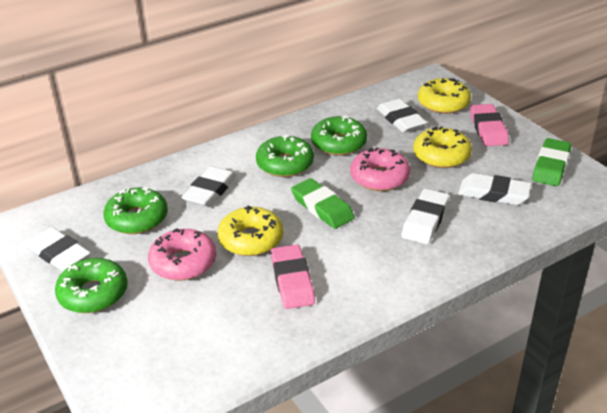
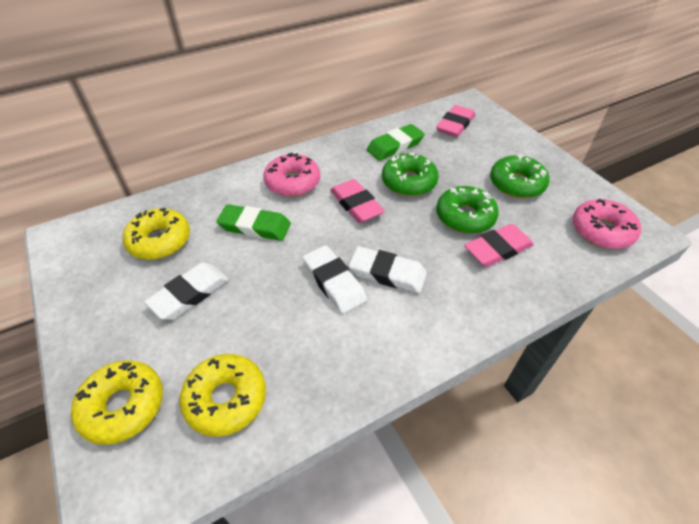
green donut: [55,258,128,313] [103,187,168,234] [256,134,314,177] [311,115,367,156] = 4 -> [382,153,439,196] [436,186,499,233] [490,154,550,198] = 3
pink eraser: [271,244,315,309] [470,104,509,146] = 2 -> [330,179,385,223] [436,105,475,137] [464,224,534,267] = 3
white eraser: [26,227,91,272] [181,166,237,207] [377,99,427,133] [401,189,450,244] [458,173,531,205] = 5 -> [144,262,229,320] [302,245,367,314] [349,246,427,293] = 3

